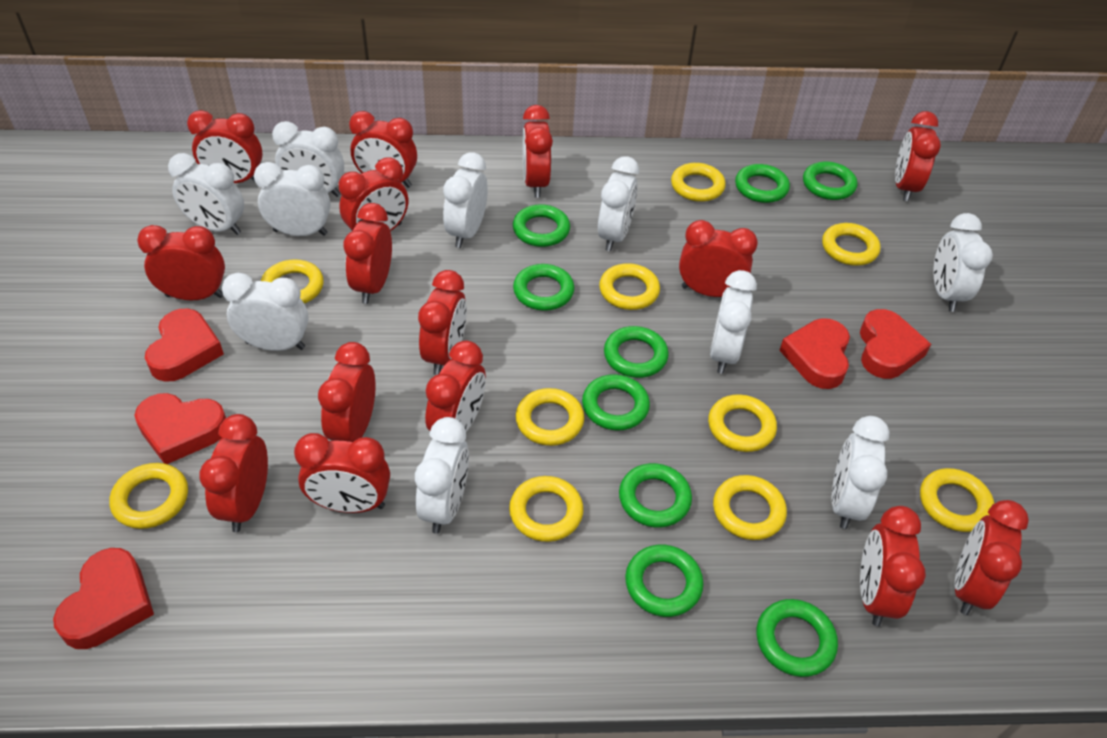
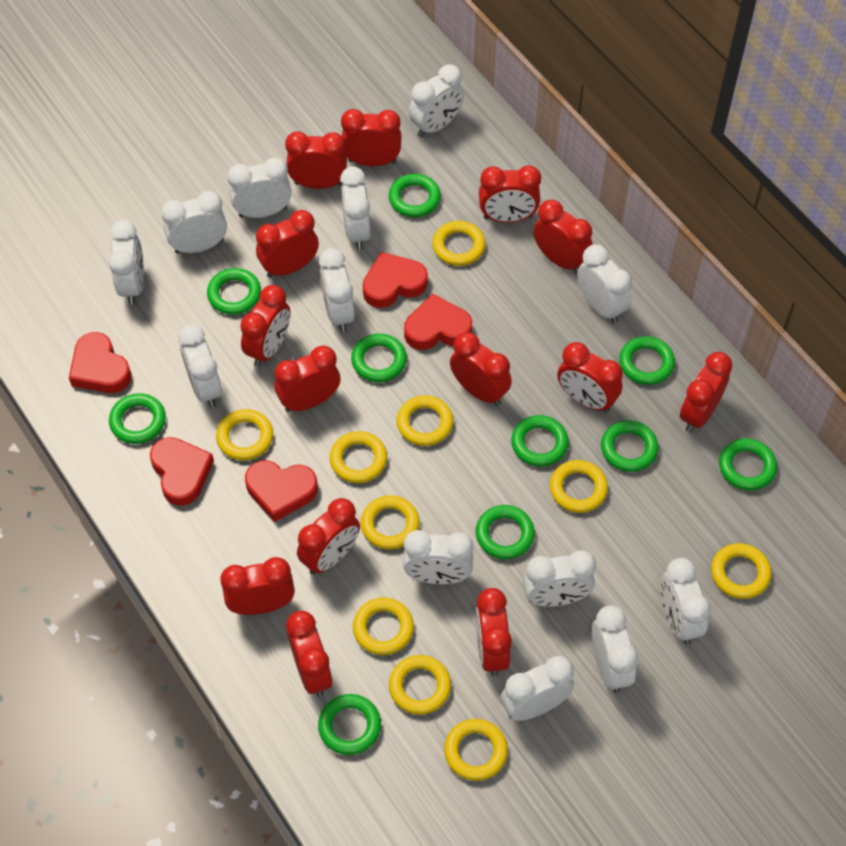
green ring: [513,204,570,247] [513,264,574,311] [582,374,650,431] [604,326,669,378] [619,463,692,528] [625,545,703,617] [735,164,790,203] [756,599,838,677] [803,161,857,200] = 9 -> [109,393,166,444] [207,268,261,315] [318,694,381,755] [351,334,407,382] [389,174,441,217] [476,505,535,559] [511,415,569,467] [601,420,658,472] [619,336,675,385] [719,438,777,491] = 10
red clock: [137,225,225,300] [187,110,263,183] [199,414,268,532] [294,433,390,513] [318,342,376,442] [339,157,408,231] [343,203,392,304] [349,111,417,188] [418,270,467,375] [425,341,486,431] [523,105,553,198] [679,220,758,297] [860,506,926,626] [895,111,941,201] [955,500,1029,615] = 15 -> [220,557,295,615] [240,285,290,367] [256,210,319,278] [274,345,340,412] [285,132,347,189] [286,611,333,697] [297,498,360,575] [341,109,401,166] [450,332,512,406] [475,588,512,676] [479,166,541,223] [533,200,592,273] [557,342,623,412] [680,352,732,432] = 14
white clock: [168,153,244,235] [222,273,309,351] [254,162,331,236] [272,121,344,197] [415,417,469,534] [443,152,488,248] [598,156,639,251] [710,270,757,374] [831,416,890,529] [933,213,993,312] = 10 -> [109,220,144,304] [161,191,227,254] [178,324,222,408] [227,158,291,218] [319,248,355,332] [340,166,371,250] [403,530,473,584] [409,65,464,137] [501,656,574,721] [523,550,596,607] [577,244,632,323] [592,605,638,693] [660,558,711,644] = 13

